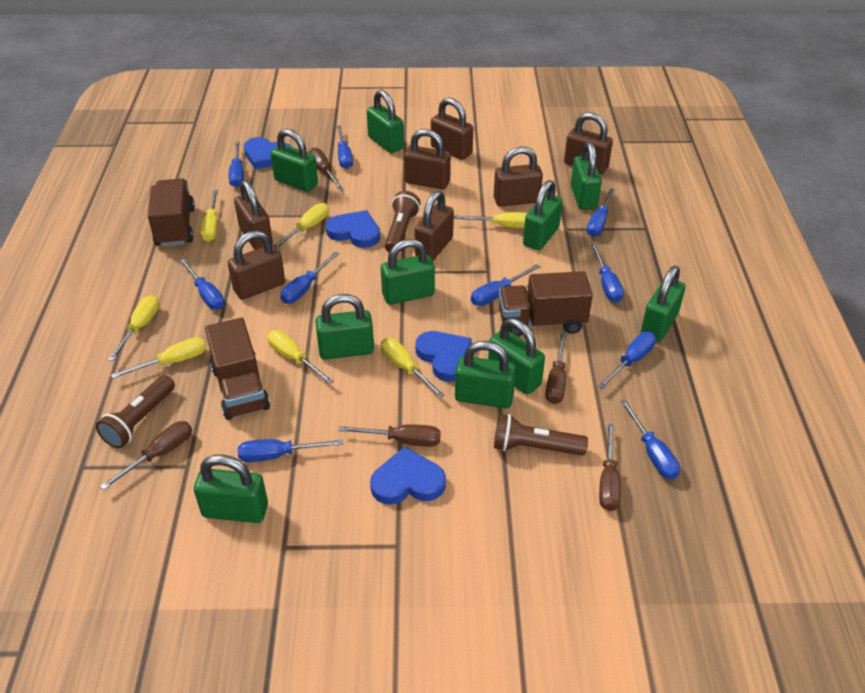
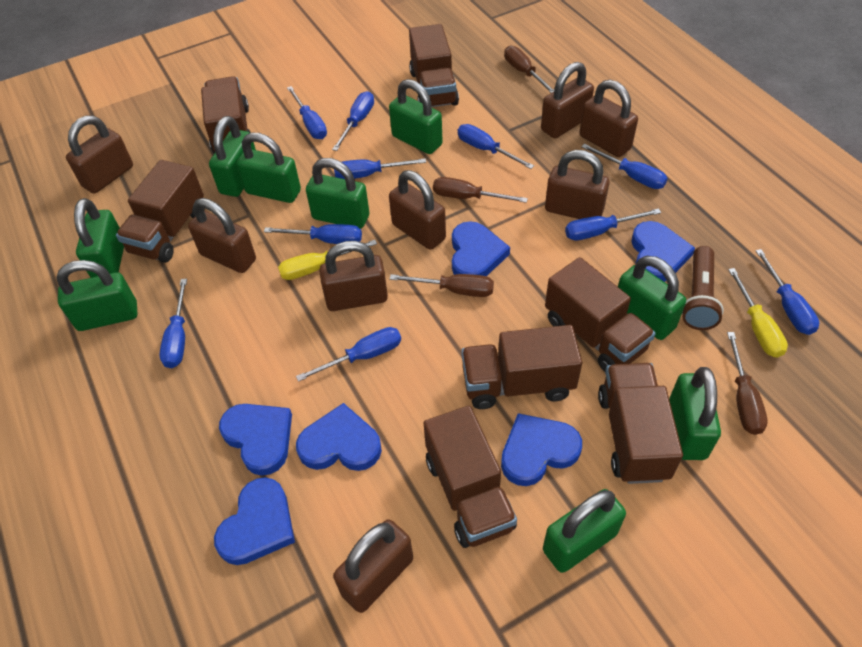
blue heart: [243,137,292,169] [326,210,380,248] [370,447,446,505] [416,331,472,382] = 4 -> [214,477,295,565] [219,404,292,476] [296,403,382,471] [452,221,510,276] [501,413,582,486] [631,221,695,282] = 6
brown flashlight: [96,375,175,448] [385,191,420,252] [494,414,588,455] = 3 -> [682,246,724,330] = 1
brown padlock: [228,230,285,300] [234,180,273,250] [404,129,451,190] [415,191,454,261] [431,98,473,160] [494,146,543,207] [564,112,613,174] = 7 -> [66,115,133,194] [188,198,256,273] [319,241,388,311] [333,519,413,613] [389,170,446,250] [541,62,594,138] [545,150,610,219] [579,80,638,157] = 8
brown screwdriver: [100,421,192,490] [308,148,343,190] [338,424,441,447] [546,332,566,404] [599,423,621,511] = 5 -> [390,274,494,297] [433,177,528,203] [504,46,554,93] [727,332,768,435] = 4
brown truck: [148,178,195,247] [205,318,270,420] [499,271,593,337] = 3 -> [116,160,205,263] [201,76,251,153] [409,24,459,107] [424,406,517,548] [461,325,582,409] [545,257,656,371] [598,363,683,484] = 7
green padlock: [194,454,268,523] [271,129,318,192] [315,294,374,359] [367,90,404,153] [381,239,435,305] [455,341,516,408] [488,318,545,395] [523,180,563,250] [571,142,602,210] [641,266,685,342] = 10 -> [57,260,137,331] [74,198,124,278] [209,116,256,197] [236,133,301,203] [306,158,369,229] [389,79,443,154] [543,489,626,573] [618,256,686,340] [669,367,721,460] = 9
yellow screwdriver: [108,295,159,361] [111,337,206,379] [200,190,218,242] [267,330,334,384] [274,203,329,248] [381,338,445,398] [454,212,528,228] = 7 -> [278,240,377,280] [728,268,788,358] = 2

